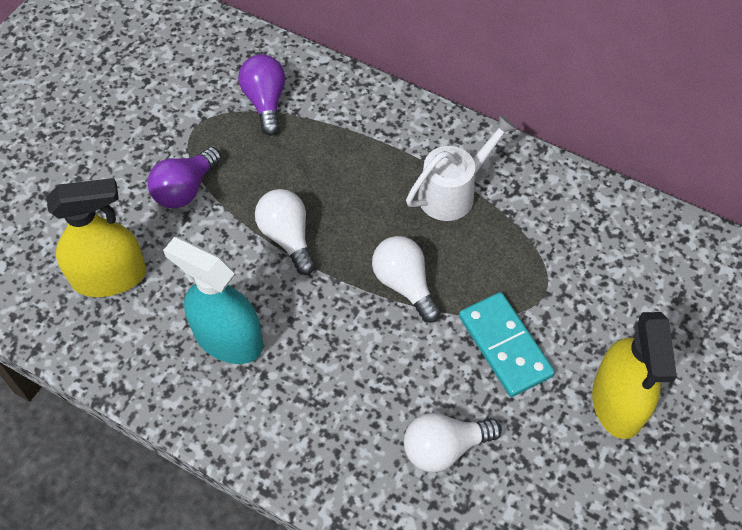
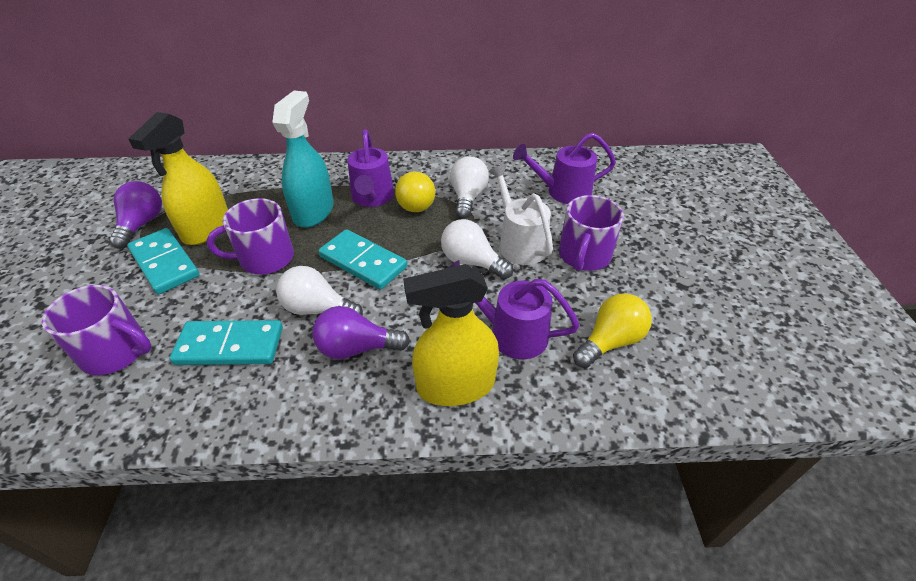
purple mug: none = 0 -> [42,285,152,375] [207,198,294,274] [559,195,624,271] = 3
purple watering can: none = 0 -> [347,129,394,207] [449,260,580,359] [513,133,616,204] = 3
turquoise domino: [459,292,555,397] = 1 -> [127,228,200,294] [170,320,283,365] [318,229,407,290] = 3
yellow light bulb: none = 0 -> [394,171,435,212] [573,293,652,368] = 2

